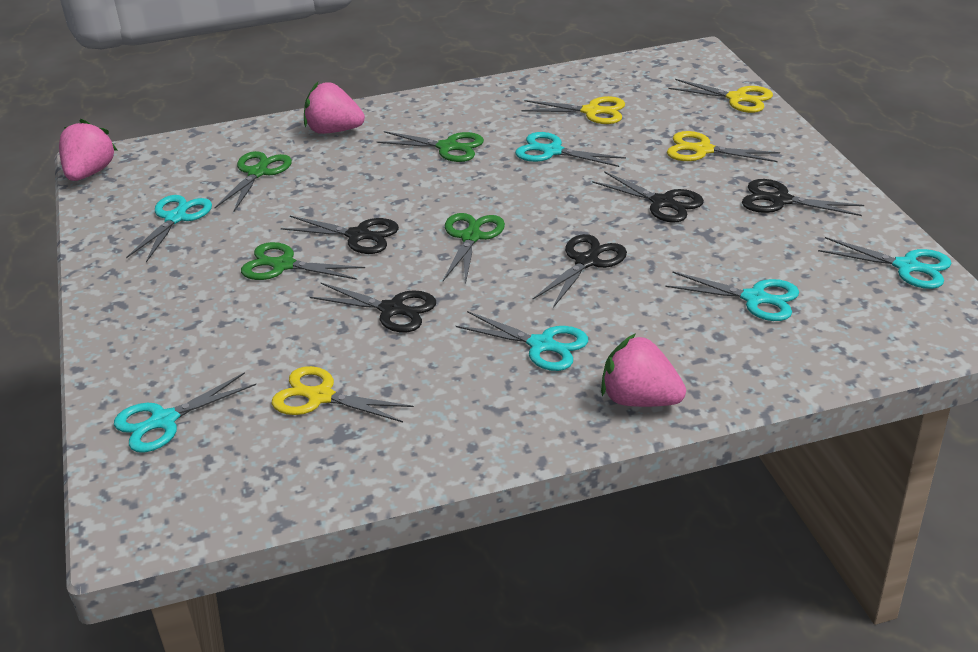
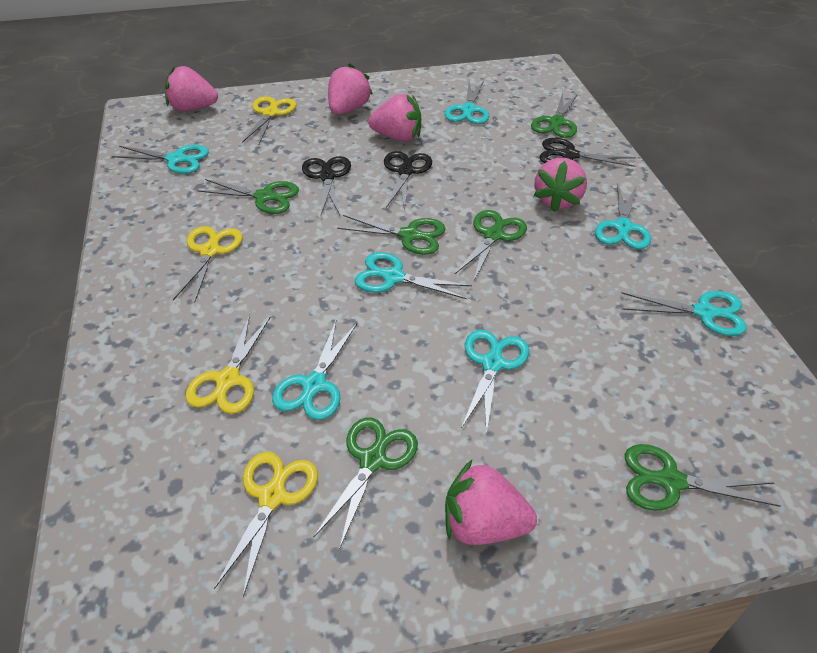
black scissors: [281,216,399,254] [310,283,436,332] [533,234,627,308] [592,171,704,223] [742,179,864,216] = 5 -> [302,156,351,215] [384,151,432,212] [539,138,636,167] = 3
green scissors: [214,151,292,212] [241,242,365,280] [377,131,484,162] [443,213,505,285] = 4 -> [197,179,299,214] [314,418,418,550] [337,215,446,255] [455,210,527,281] [531,92,578,138] [625,444,780,511] = 6
pink strawberry: [59,119,118,181] [304,82,365,134] [601,333,686,407] = 3 -> [165,66,218,111] [328,63,373,114] [368,94,421,141] [445,460,537,545] [533,158,587,212] = 5
turquoise scissors: [114,372,256,453] [126,195,212,262] [456,311,588,371] [515,132,626,167] [666,271,799,321] [818,237,951,289] = 6 -> [112,145,209,174] [272,321,357,420] [355,252,472,299] [444,81,489,124] [461,330,529,435] [595,184,651,249] [622,291,747,336] = 7

